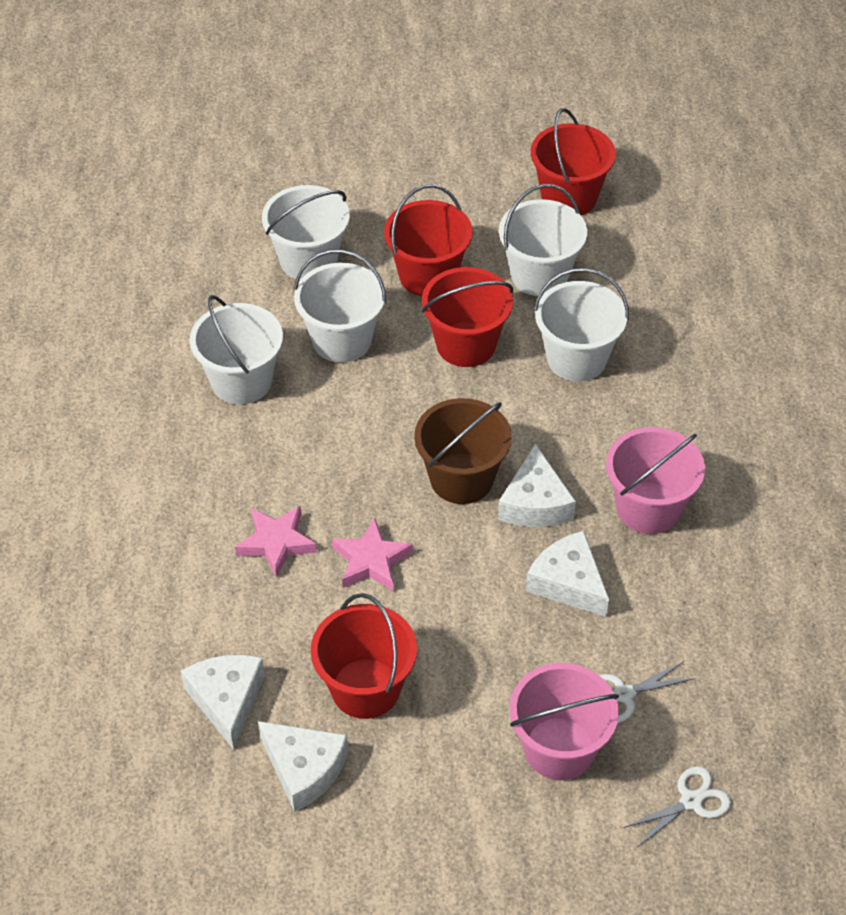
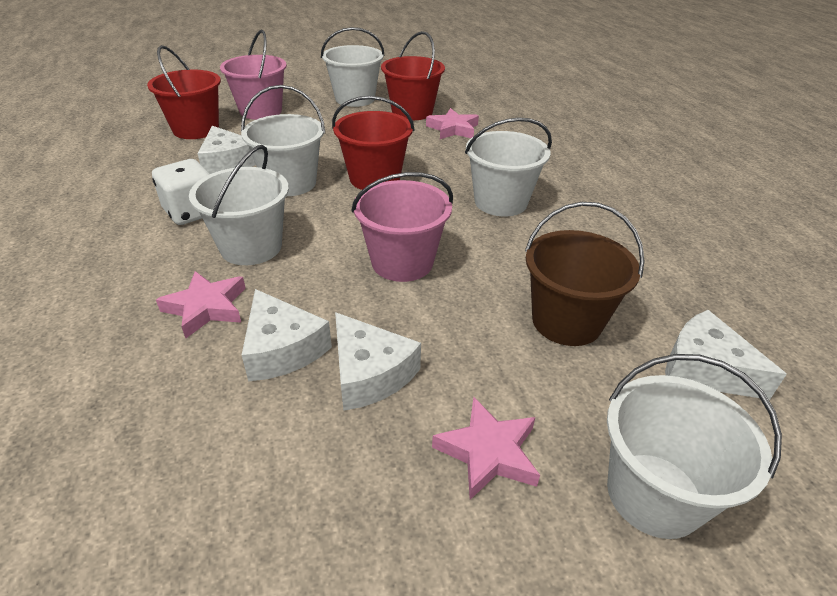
pink star: [235,506,317,578] [332,518,413,591] = 2 -> [156,271,246,338] [426,108,479,139] [432,397,540,500] = 3
red bucket: [311,593,417,719] [384,184,473,297] [422,267,513,367] [531,108,616,215] = 4 -> [147,45,221,139] [332,96,414,190] [381,31,445,120] = 3
white dice: none = 0 -> [152,159,210,225] = 1
white scissors: [599,661,695,723] [623,766,731,846] = 2 -> none = 0

